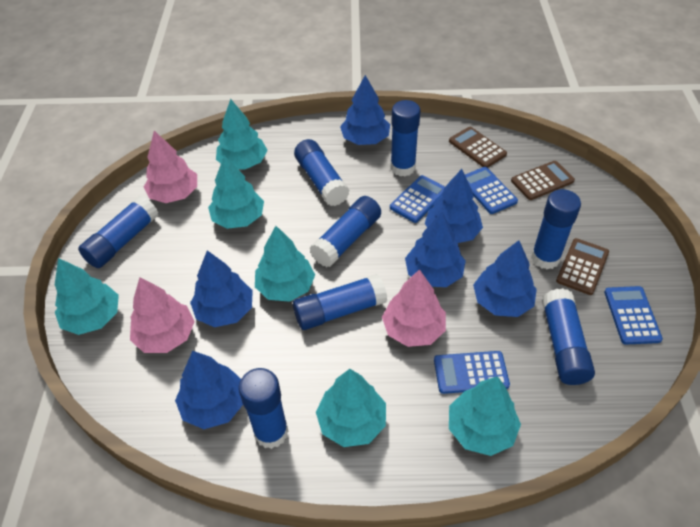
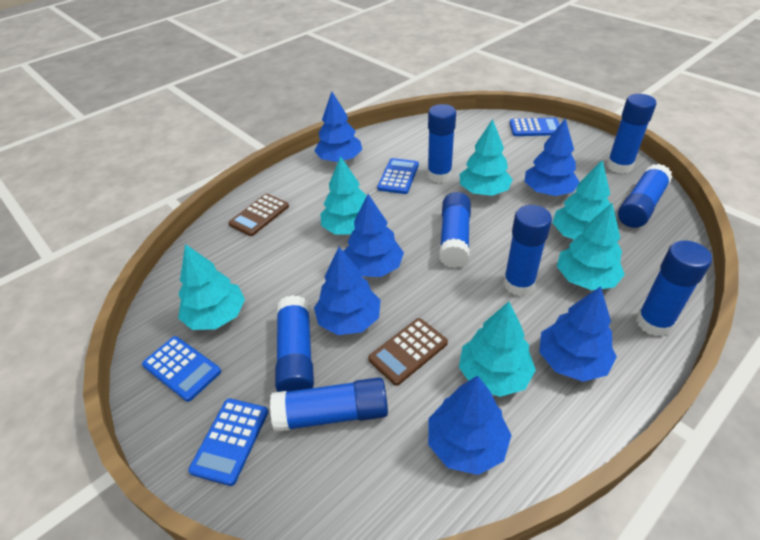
brown calculator: [449,127,507,168] [511,161,575,200] [556,238,609,295] = 3 -> [228,194,289,236] [368,318,448,386] = 2
pink tree: [130,277,195,353] [144,131,197,203] [382,269,446,347] = 3 -> none = 0

